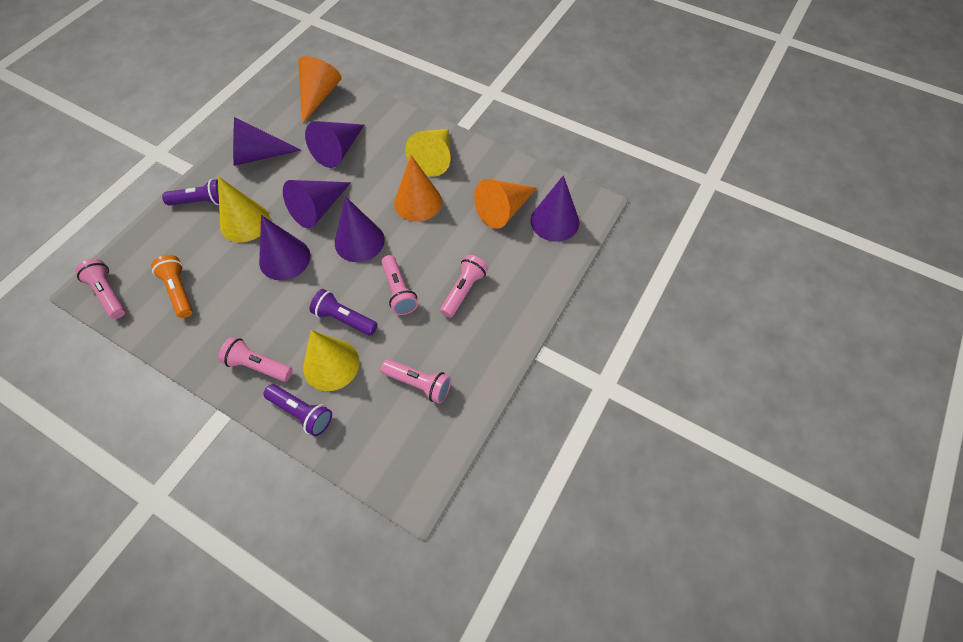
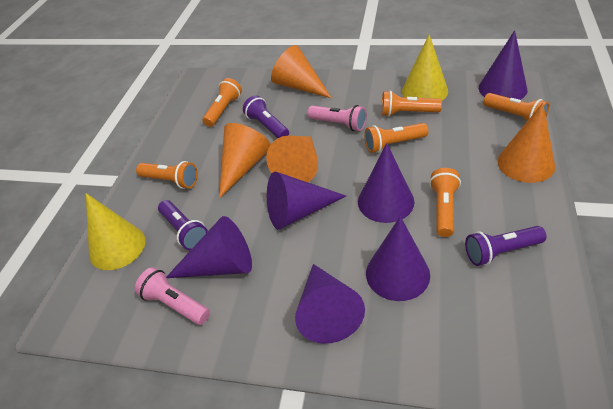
orange cone: [298,56,341,124] [394,155,442,222] [474,179,537,229] = 3 -> [219,123,271,199] [266,136,318,182] [271,45,332,98] [497,103,555,183] = 4
orange flashlight: [151,255,193,318] = 1 -> [136,161,198,189] [202,78,242,127] [364,123,428,153] [381,91,442,117] [429,168,461,237] [483,93,549,121] = 6
pink flashlight: [75,259,125,319] [218,337,293,382] [381,255,418,315] [381,359,451,404] [440,255,488,318] = 5 -> [135,267,210,325] [308,105,367,131] = 2
yellow cone: [218,176,270,242] [303,330,359,391] [405,129,451,177] = 3 -> [86,193,145,270] [402,35,448,101] = 2

